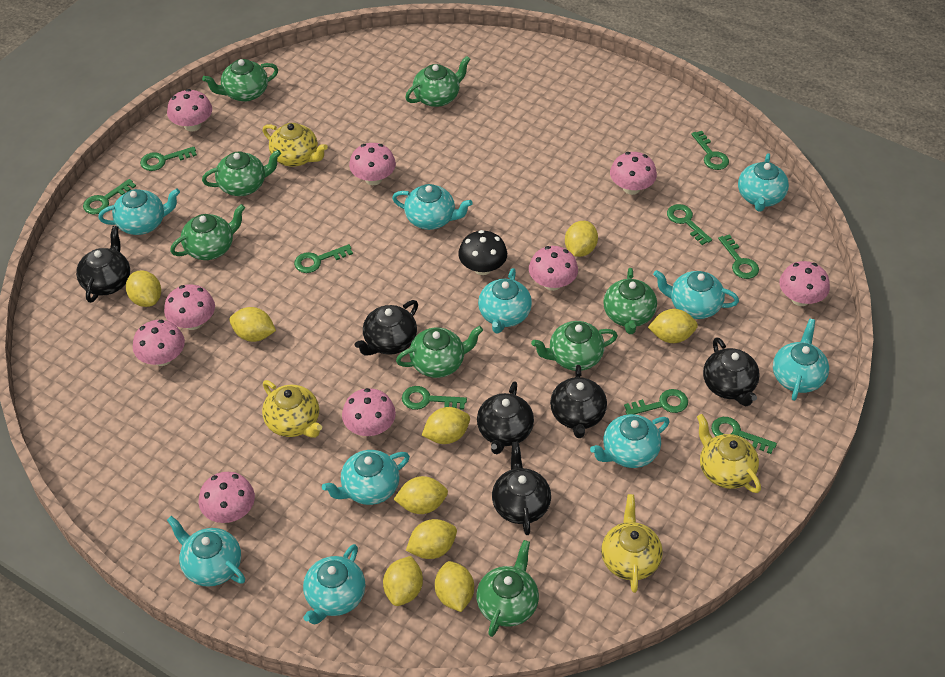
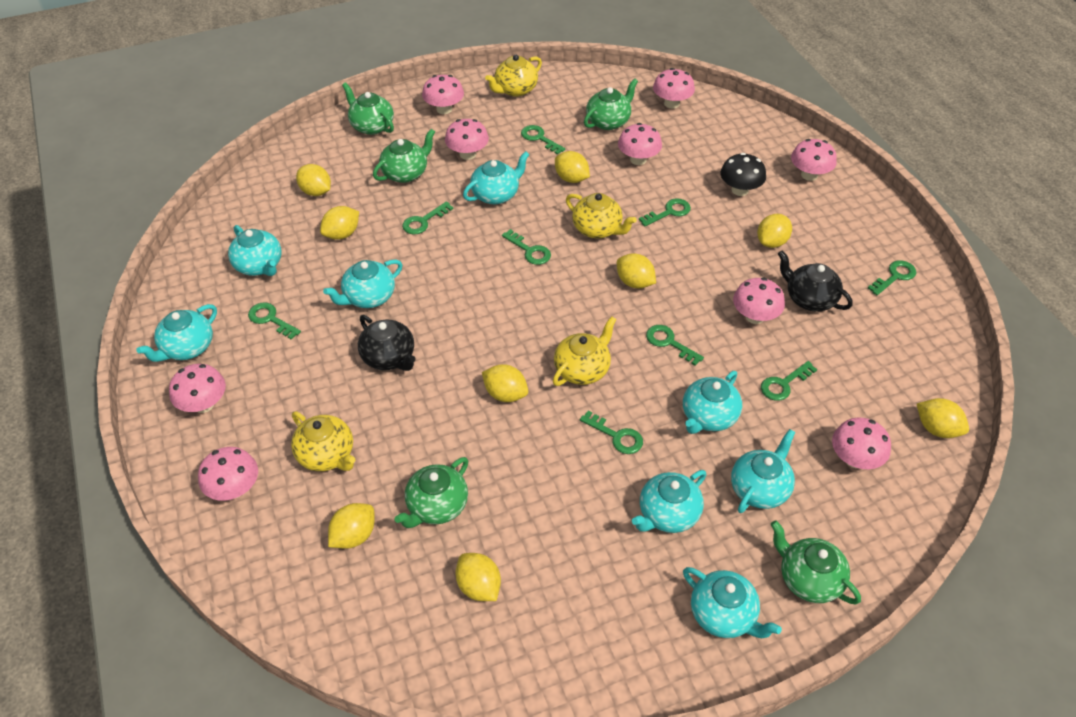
black teapot: [76,226,130,303] [355,300,418,356] [477,381,534,454] [492,441,551,535] [550,365,607,438] [703,337,760,406] = 6 -> [358,315,416,371] [778,250,853,312] = 2
green teapot: [170,204,245,260] [202,59,278,102] [202,150,281,196] [396,326,483,378] [405,56,470,107] [476,540,539,637] [531,321,618,371] [603,268,657,334] = 8 -> [342,82,394,135] [373,129,435,183] [395,457,468,528] [584,78,638,130] [770,520,861,604] = 5
turquoise teapot: [98,188,180,235] [167,516,245,587] [303,544,366,625] [322,450,410,505] [392,184,473,230] [478,268,532,334] [590,414,669,468] [653,270,739,319] [738,153,789,212] [773,319,829,401] = 10 -> [136,304,217,362] [228,225,282,276] [323,259,402,308] [463,151,530,204] [632,470,706,533] [683,371,742,434] [683,567,782,638] [731,429,795,513] = 8

